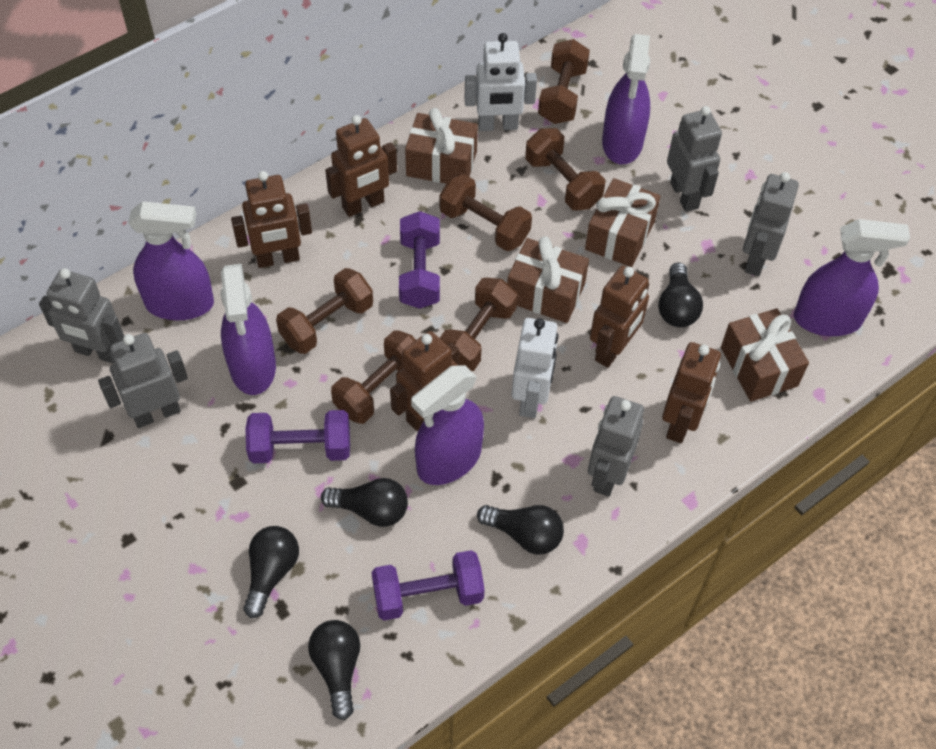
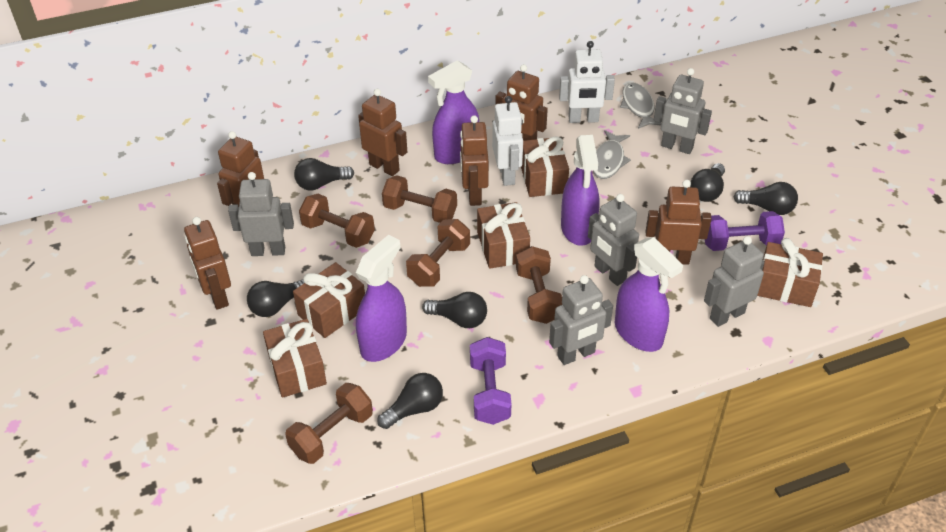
black light bulb: [243,526,299,618] [308,620,360,720] [321,478,408,527] [477,505,564,555] [658,263,703,327] = 5 -> [247,279,304,317] [294,158,354,190] [377,373,443,429] [422,292,487,328] [690,163,725,202] [733,182,798,215] = 6
brown dumbbell: [276,268,373,354] [331,330,416,424] [440,174,532,251] [440,278,518,371] [525,128,605,210] [538,39,590,124] = 6 -> [285,383,373,464] [299,194,375,248] [382,175,457,223] [406,219,470,287] [516,246,562,324] = 5
brown gift: [405,108,478,184] [507,236,589,323] [585,178,661,267] [721,308,809,401] = 4 -> [263,319,327,398] [293,262,365,338] [477,202,530,269] [521,137,569,197] [757,238,823,307] = 5
brown robot: [231,171,312,268] [325,115,397,217] [390,331,459,431] [590,266,649,368] [662,342,721,443] = 5 -> [184,217,231,310] [217,131,264,207] [358,89,407,176] [460,115,489,206] [496,64,548,141] [646,180,712,265] = 6
grey fish: none = 0 -> [593,130,631,179] [620,82,661,129] = 2
purple dumbbell: [245,410,350,463] [372,550,485,621] [399,211,440,309] = 3 -> [470,337,511,425] [705,211,785,251] = 2
purple spray bottle: [128,201,214,320] [220,264,276,395] [411,365,484,485] [602,34,650,164] [794,219,910,336] = 5 -> [356,235,407,362] [428,60,479,164] [561,135,600,246] [615,237,683,352] = 4

